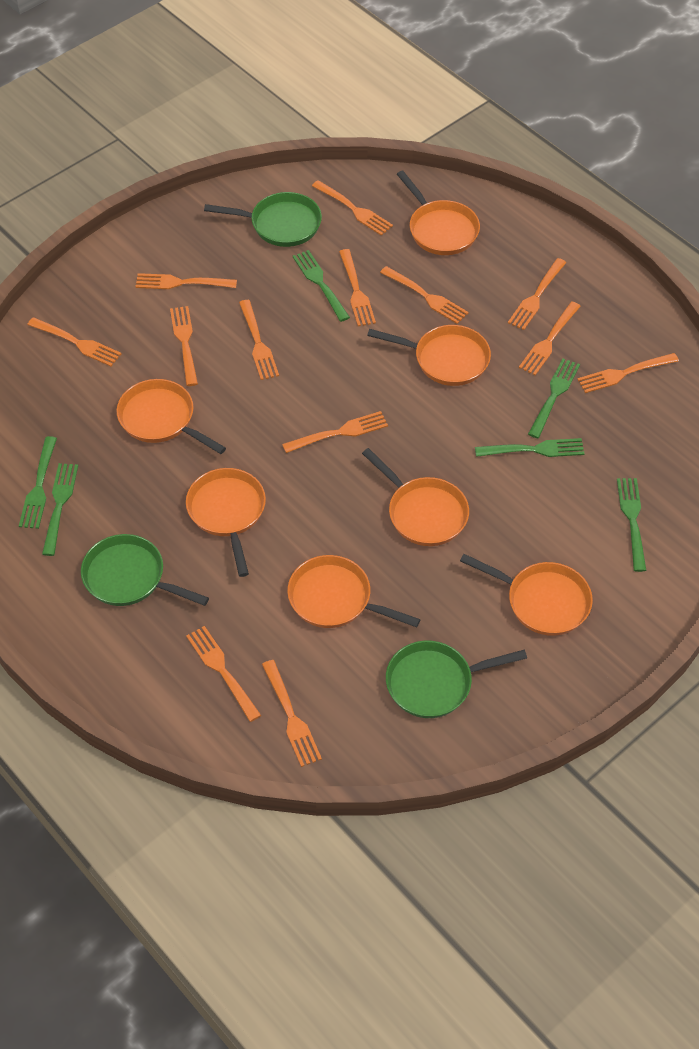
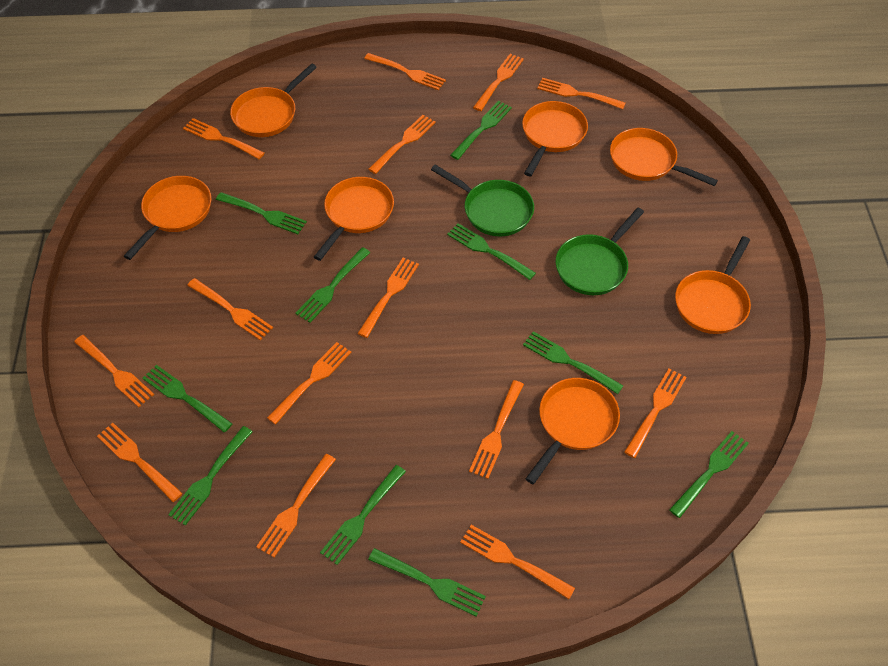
green fork: [19,436,57,529] [42,463,78,556] [293,250,350,322] [475,438,585,457] [528,358,580,438] [617,478,647,572] = 6 -> [142,365,232,432] [168,426,253,526] [216,192,307,234] [295,247,370,323] [320,465,406,565] [368,548,486,617] [447,223,536,280] [450,101,512,160] [523,331,623,394] [669,431,749,518] = 10
green pan: [81,534,209,606] [204,192,322,247] [386,641,527,718] = 3 -> [431,164,534,236] [556,208,644,295] = 2
orange fork: [27,317,121,366] [136,273,237,289] [170,306,198,386] [186,626,261,722] [239,300,279,380] [262,660,322,767] [282,411,388,453] [312,180,393,236] [339,249,376,326] [380,266,469,324] [508,258,566,330] [519,301,581,375] [577,353,679,393] = 13 -> [74,335,154,407] [97,423,183,502] [183,118,265,159] [187,278,273,340] [256,454,336,557] [267,342,351,424] [357,258,419,338] [364,53,446,90] [368,115,436,174] [460,525,575,599] [469,380,524,479] [473,54,524,111] [537,78,625,109] [624,369,687,458] = 14

